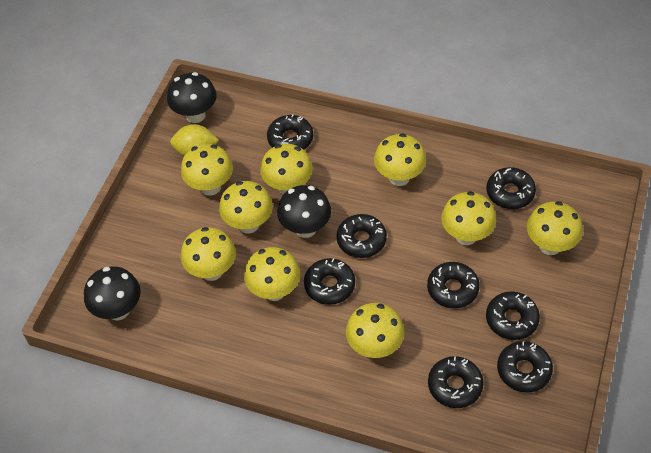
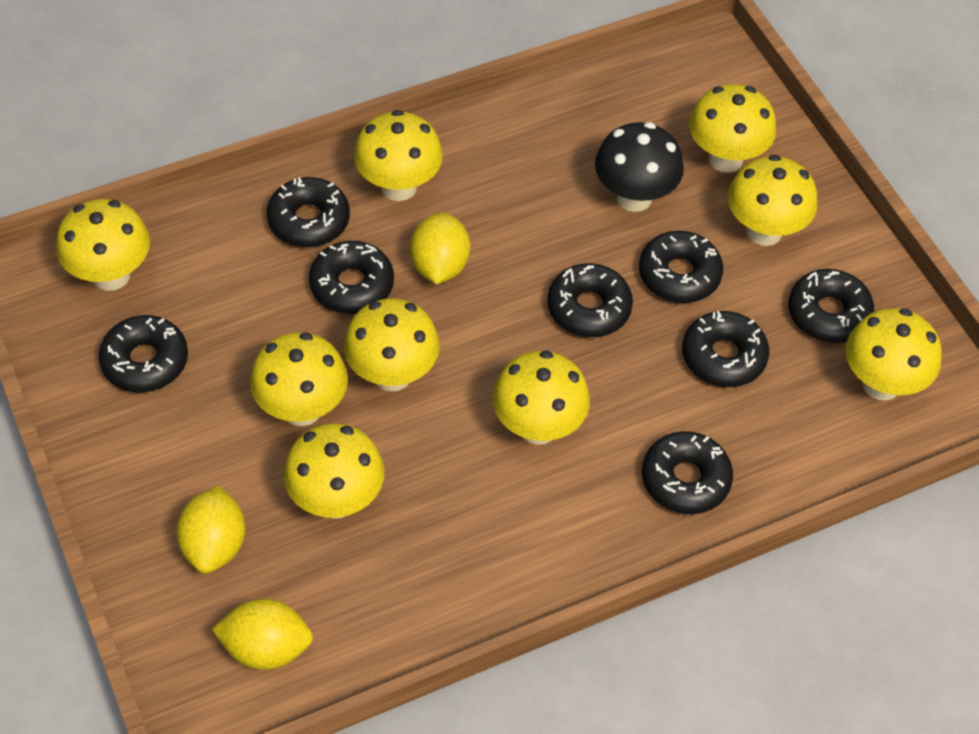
black mushroom: [84,266,141,320] [167,72,217,123] [277,185,331,238] = 3 -> [595,122,684,212] = 1
yellow lemon: [170,124,219,156] = 1 -> [176,485,245,573] [212,599,313,670] [410,212,470,284] = 3

